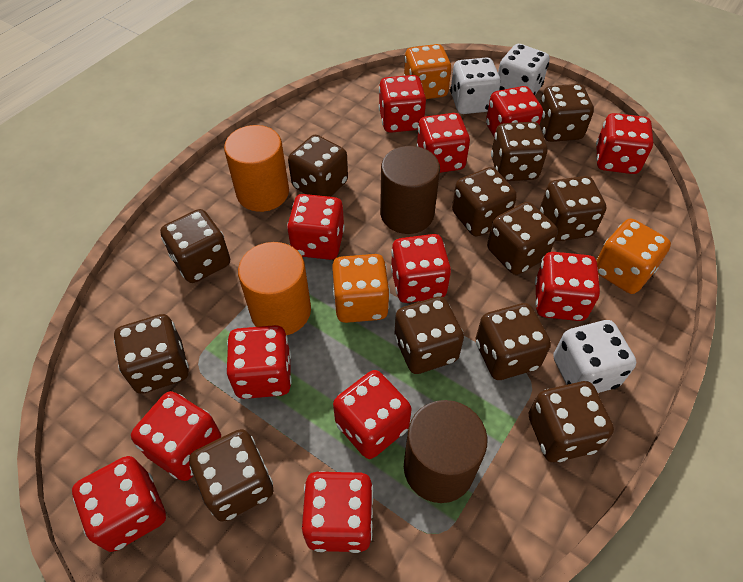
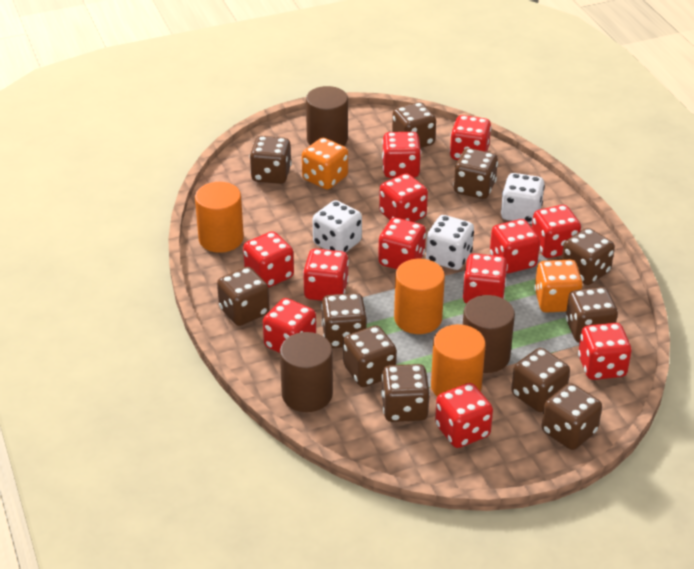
brown cylinder: [380,146,440,234] [404,400,487,503] = 2 -> [280,332,333,412] [306,86,348,146] [463,295,515,373] = 3
brown dice: [114,314,189,394] [160,209,230,283] [189,429,274,521] [288,135,348,197] [394,296,464,374] [452,167,517,236] [475,303,551,380] [487,202,558,275] [491,122,548,181] [529,381,614,462] [540,84,594,142] [540,176,607,241] = 12 -> [217,267,270,326] [250,136,292,184] [321,293,367,348] [343,326,397,387] [381,364,430,422] [392,102,436,148] [454,148,498,199] [511,348,570,412] [541,383,602,450] [562,228,615,285] [566,287,618,343] = 11
orange cylinder: [224,125,289,212] [238,242,311,335] = 2 -> [195,182,244,253] [394,259,445,334] [431,324,486,396] = 3
orange dice: [332,254,390,323] [404,44,451,99] [596,219,671,294] = 3 -> [302,138,348,190] [534,260,583,313] = 2

